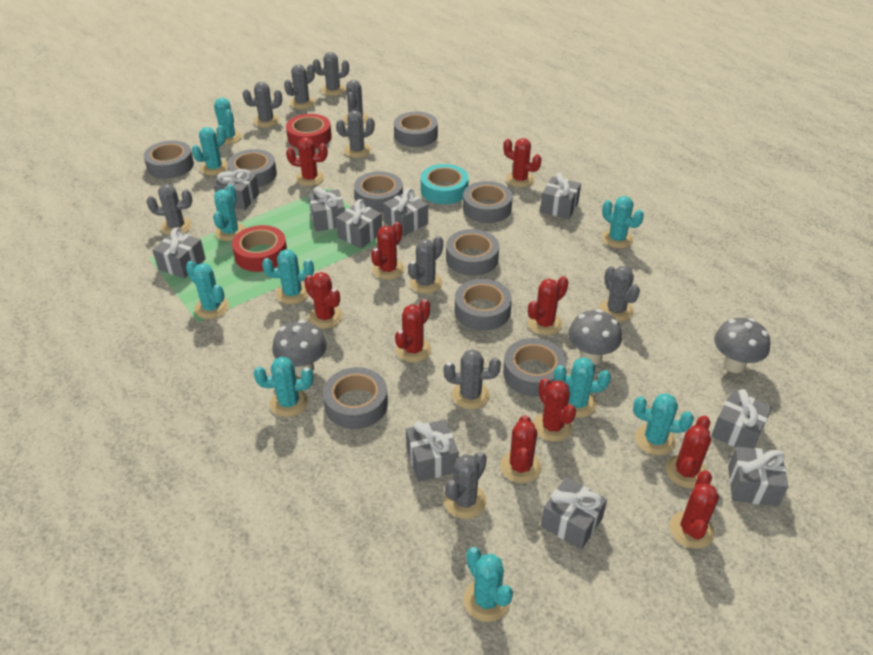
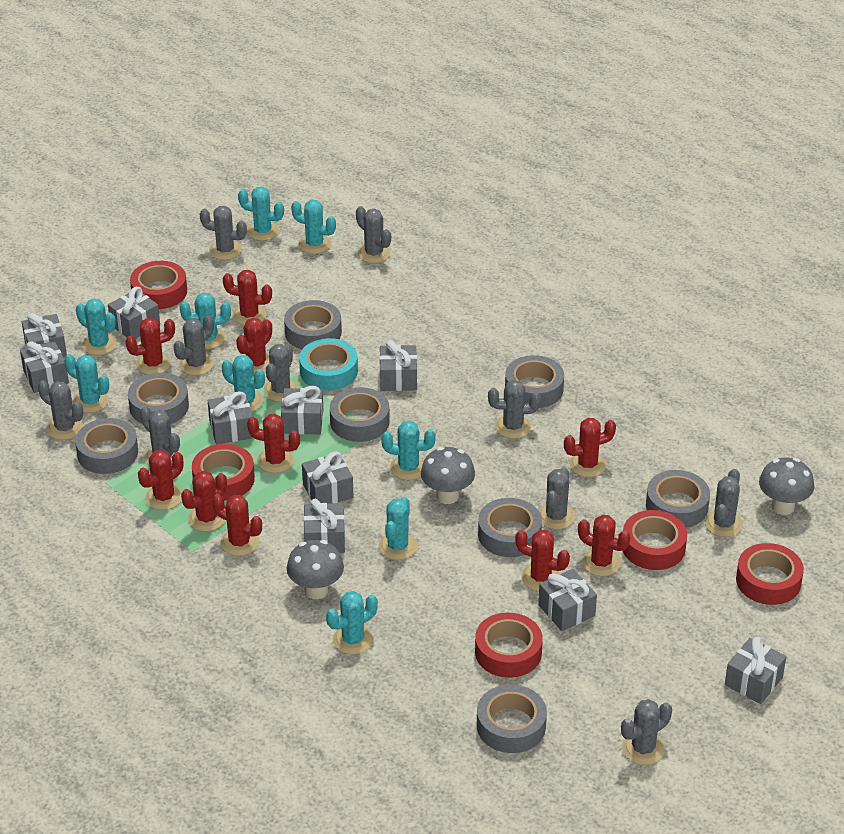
grey tape: [143,140,194,179] [227,149,277,187] [323,367,388,429] [354,171,403,212] [394,111,438,147] [446,229,499,276] [455,279,512,331] [463,181,513,223] [503,338,566,396] = 9 -> [75,418,138,474] [128,373,189,424] [284,300,342,349] [330,387,390,442] [477,684,547,753] [478,498,542,557] [505,355,564,408] [646,470,710,528] = 8
red tape: [232,225,287,272] [286,114,332,149] = 2 -> [130,261,187,309] [192,444,255,501] [475,613,543,678] [623,510,687,570] [736,543,804,605] = 5
turquoise cactus: [186,261,229,319] [192,125,228,176] [213,185,246,241] [214,98,242,144] [254,357,313,417] [262,249,314,304] [463,547,513,622] [554,357,611,418] [602,196,644,249] [633,393,694,455] = 10 -> [64,354,109,413] [76,299,117,355] [180,293,231,349] [222,355,265,412] [238,187,284,241] [291,200,336,254] [326,591,378,654] [379,497,417,560] [381,420,436,480] = 9

